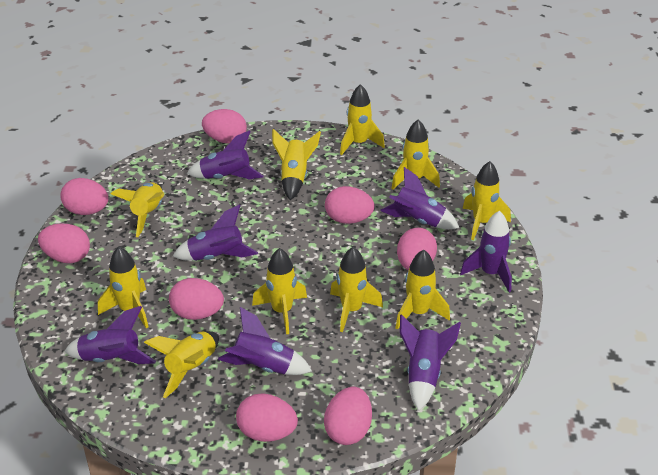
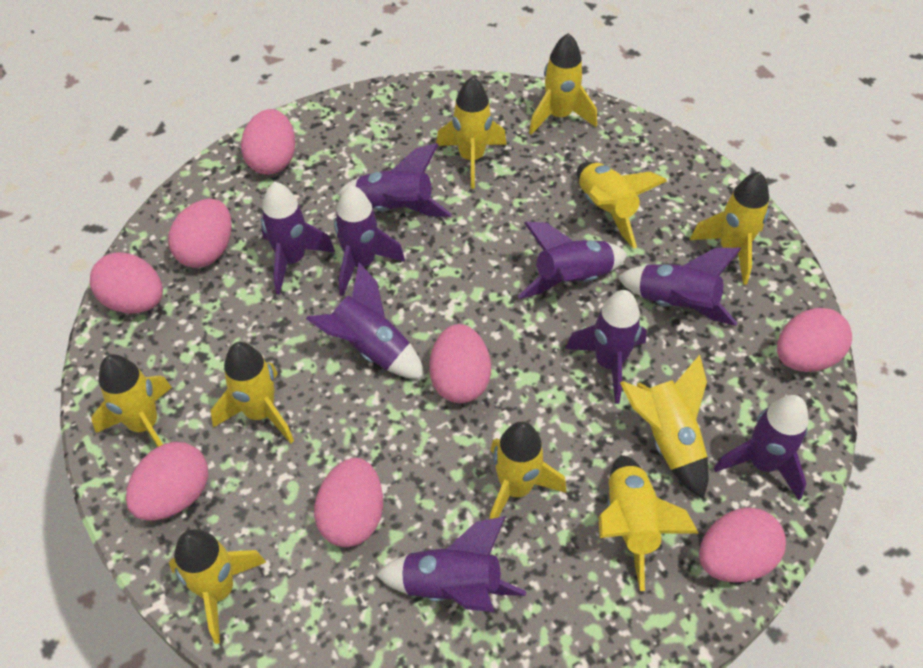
purple rocket: [64,306,156,364] [173,204,258,261] [187,130,264,179] [218,307,312,375] [380,167,459,229] [400,314,461,411] [460,211,512,292] = 7 -> [261,182,335,295] [306,262,425,379] [334,185,405,296] [338,143,452,217] [376,516,526,612] [518,222,628,299] [565,290,647,404] [617,248,741,326] [714,395,809,501] = 9

